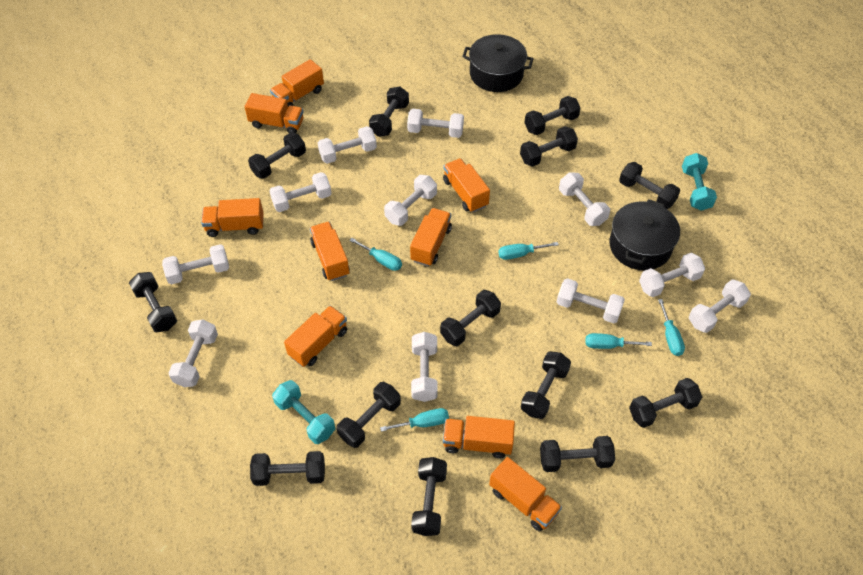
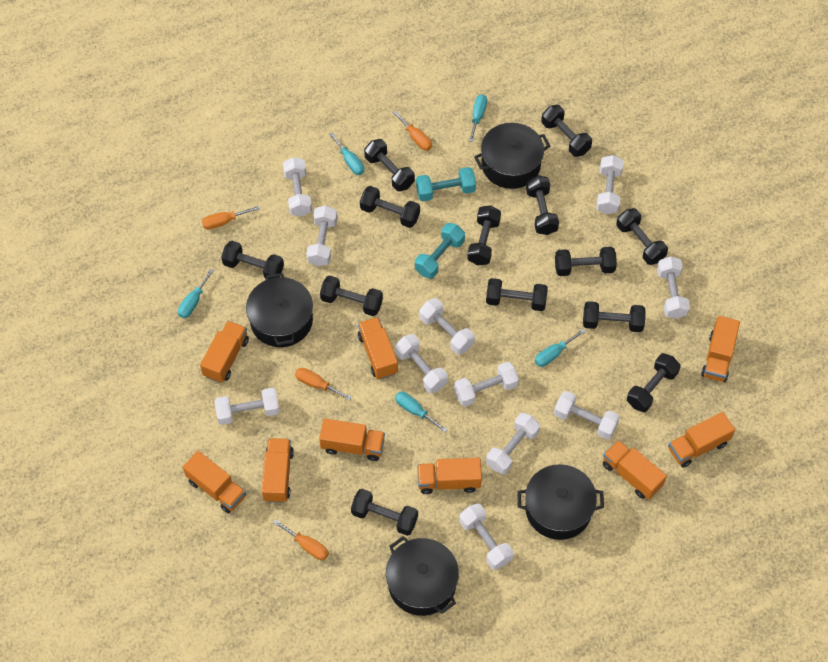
black pot: [462,34,534,92] [609,199,680,270] = 2 -> [246,273,313,347] [386,536,459,616] [474,123,550,189] [517,464,604,540] = 4
orange screwdriver: none = 0 -> [202,206,259,230] [273,519,329,560] [295,368,352,400] [392,111,432,151] = 4

